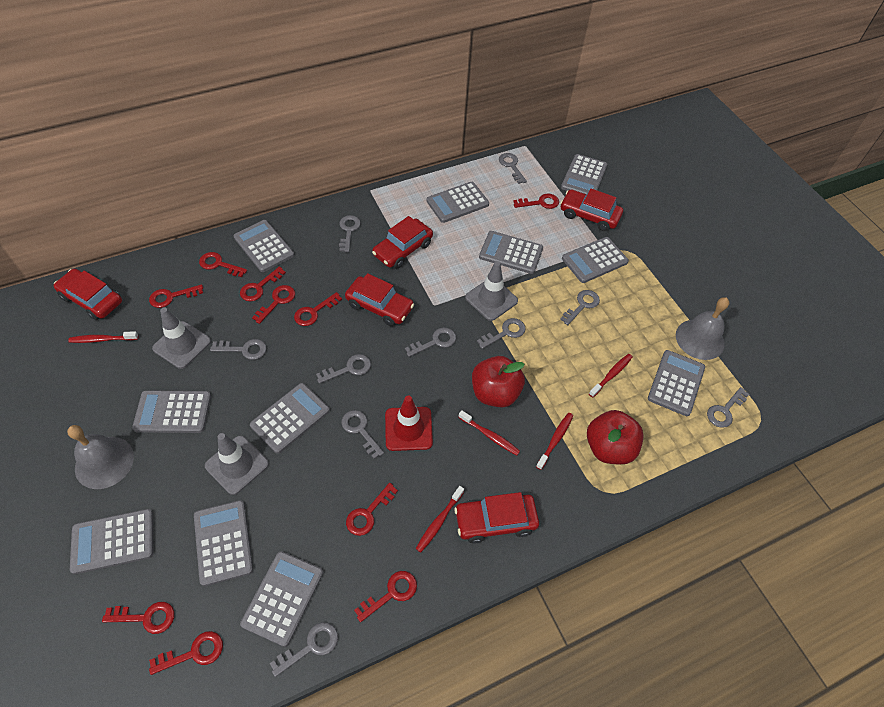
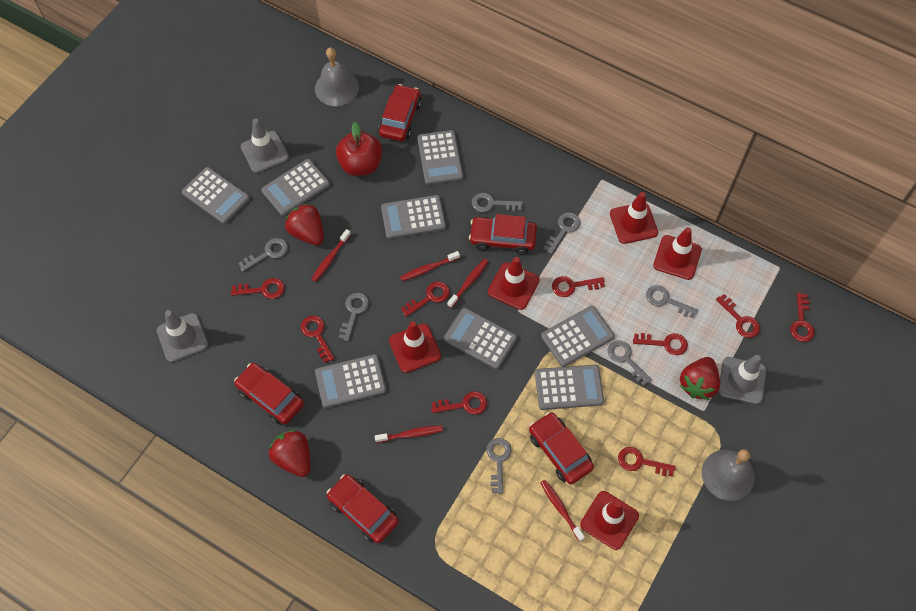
grey calculator: [70,509,153,574] [132,390,211,433] [194,500,253,586] [233,220,294,272] [240,551,323,647] [250,383,330,454] [426,182,489,223] [479,231,543,274] [561,154,607,194] [562,237,629,283] [648,350,705,416] = 11 -> [182,167,250,224] [261,159,330,216] [315,354,386,408] [381,195,446,239] [417,130,463,185] [444,308,517,369] [535,364,604,410] [541,306,615,367] = 8
grey key: [210,339,267,360] [270,622,338,677] [316,354,371,384] [339,215,361,252] [341,410,384,459] [405,327,456,357] [477,318,526,349] [499,153,527,184] [560,290,600,325] [707,387,749,428] = 10 -> [238,238,288,272] [339,293,369,341] [472,193,523,212] [487,438,512,494] [544,212,581,254] [608,340,652,386] [646,285,698,318] = 7
red apple: [472,356,525,407] [587,410,644,465] = 2 -> [336,122,382,176] = 1
red key: [102,602,174,634] [149,284,203,308] [149,631,223,675] [199,252,247,277] [240,267,286,301] [252,285,295,324] [294,292,342,326] [346,483,398,536] [354,571,417,622] [513,193,559,209] = 10 -> [231,278,285,299] [301,316,335,363] [401,281,450,317] [431,391,487,415] [552,276,605,297] [618,447,676,477] [633,333,688,355] [716,294,760,338] [790,293,815,342] = 9
red strawberry: none = 0 -> [269,430,310,477] [285,203,324,245] [680,357,720,400] = 3
red traffic cone: [385,396,433,451] = 1 -> [389,321,441,373] [488,257,540,310] [580,491,639,550] [610,192,658,244] [653,227,702,280] = 5

